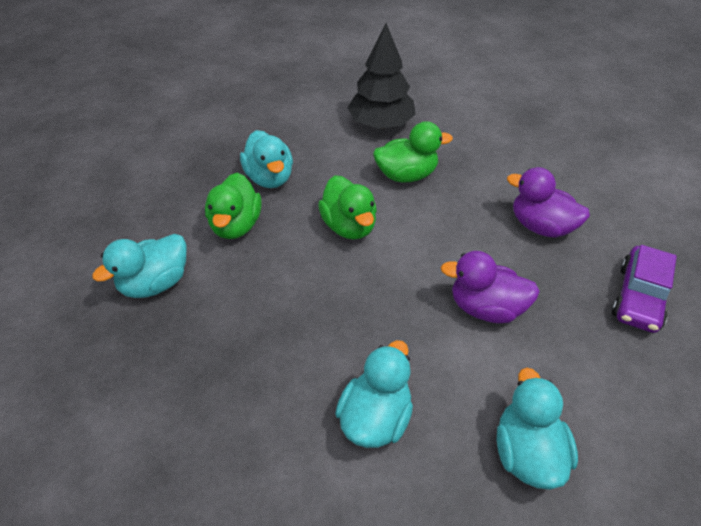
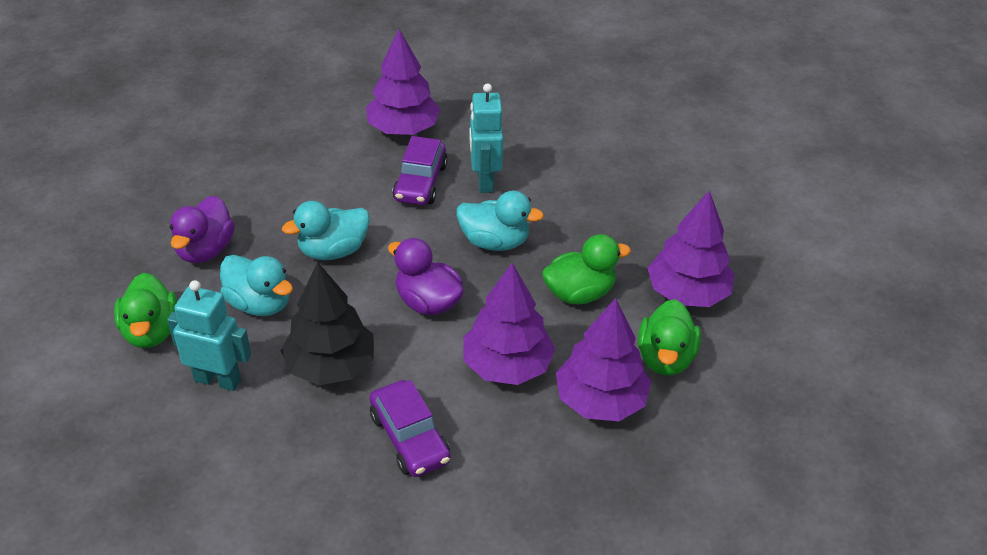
purple car: [612,245,677,333] = 1 -> [370,380,451,477] [392,136,448,205] = 2
purple tree: none = 0 -> [366,29,441,135] [463,263,555,385] [556,298,651,421] [647,190,734,307] = 4
turquoise duck: [92,234,186,298] [240,130,293,188] [335,340,413,448] [497,367,578,490] = 4 -> [220,255,293,316] [282,201,370,260] [457,191,544,251] = 3
turquoise robot: none = 0 -> [167,280,251,391] [469,83,503,193] = 2

